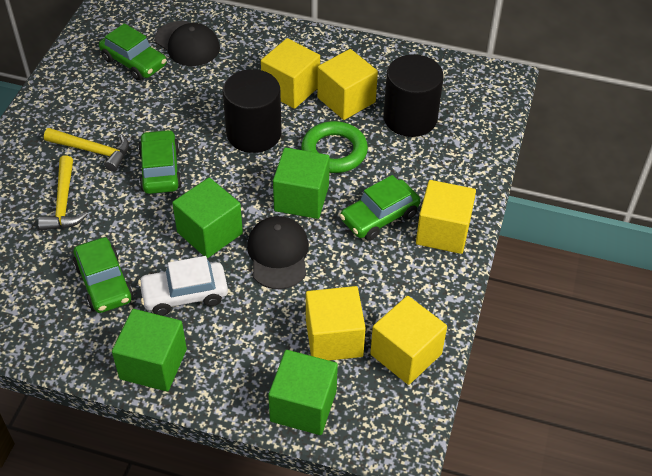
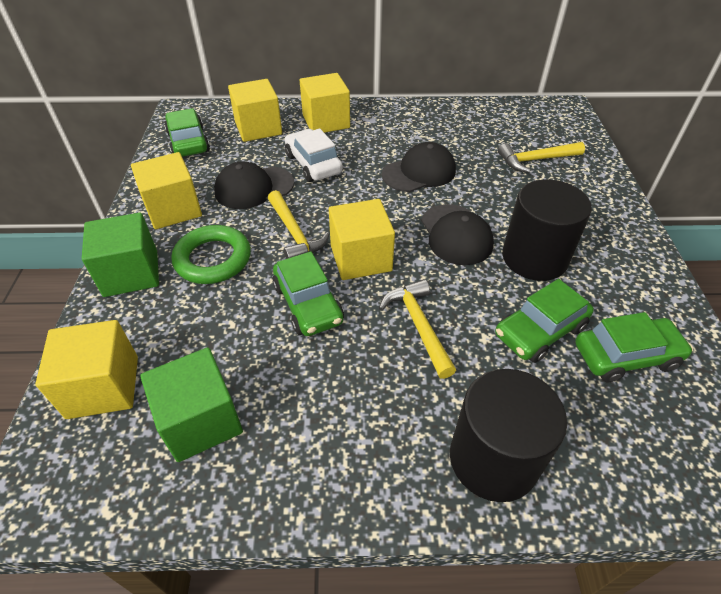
black cap: [155,21,220,66] [247,216,309,289] = 2 -> [214,162,294,209] [382,142,456,192] [421,204,494,265] = 3
green cube: [112,309,187,392] [172,178,243,258] [268,350,338,435] [273,147,330,219] = 4 -> [82,213,159,297] [140,347,243,462] = 2
yellow hammer: [38,155,88,231] [44,128,129,172] = 2 -> [268,190,329,259] [379,279,456,379] [498,142,585,173] = 3

